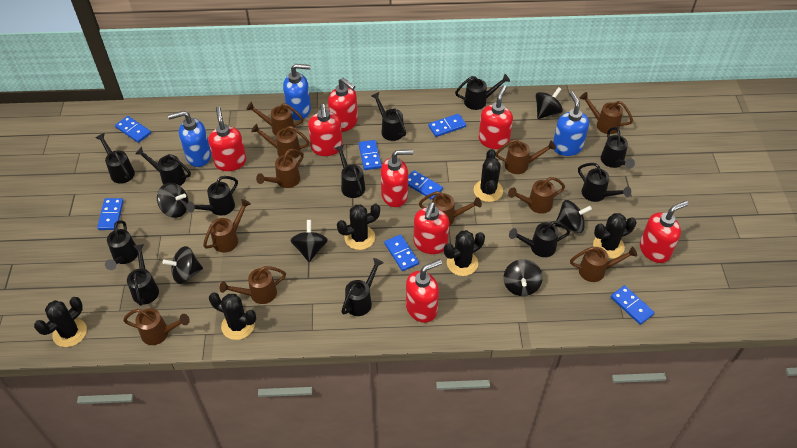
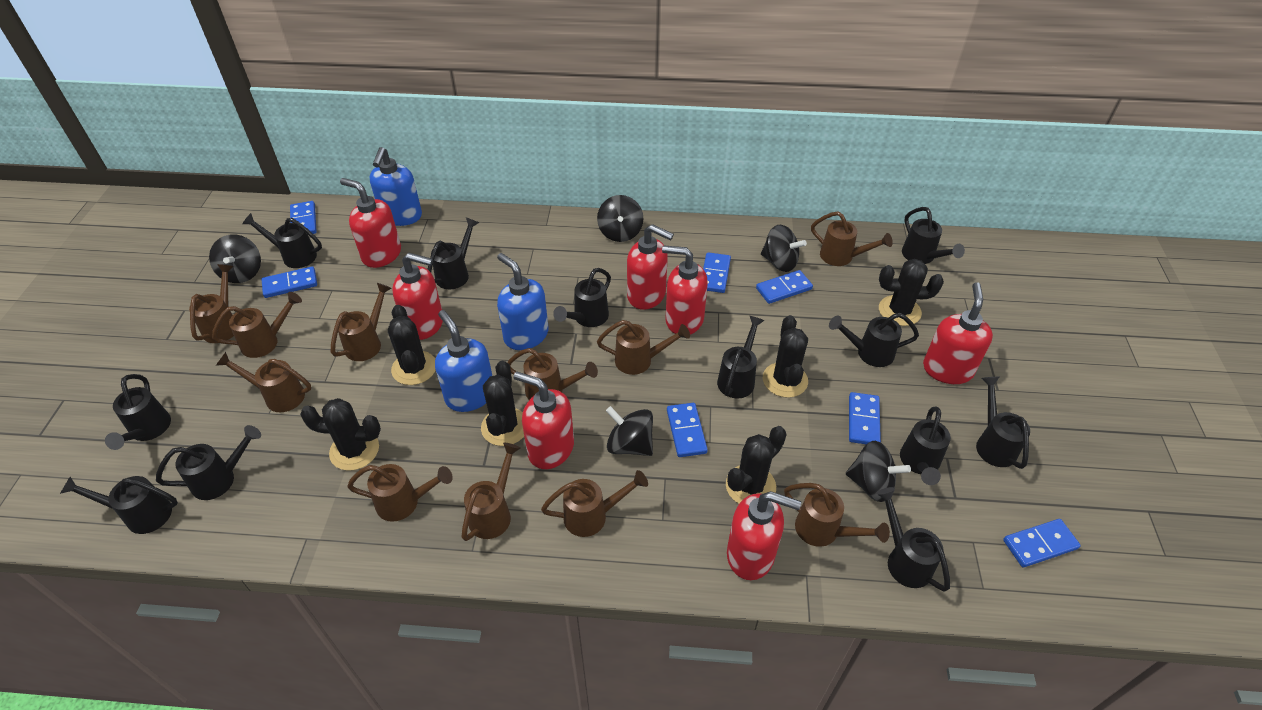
black spinning top: [157,183,189,218] [162,246,203,284] [290,220,328,262] [504,259,543,296] [535,87,563,119] [555,200,592,233] = 6 -> [209,234,261,283] [597,195,643,242] [606,406,653,456] [761,225,807,272] [846,441,911,502] = 5
red soap dispenser: [208,106,246,171] [308,104,343,156] [328,78,358,132] [381,150,413,207] [406,259,442,323] [413,202,449,254] [479,85,513,149] [640,201,688,263] = 8 -> [340,178,401,268] [392,253,443,340] [513,371,574,469] [627,224,674,310] [662,245,708,335] [727,491,801,580] [923,282,993,384] = 7

